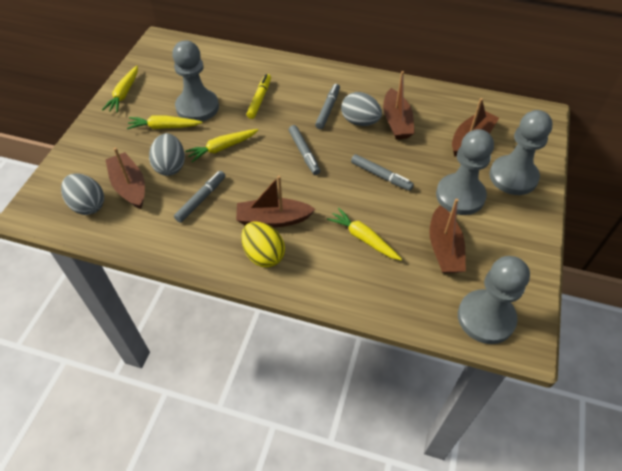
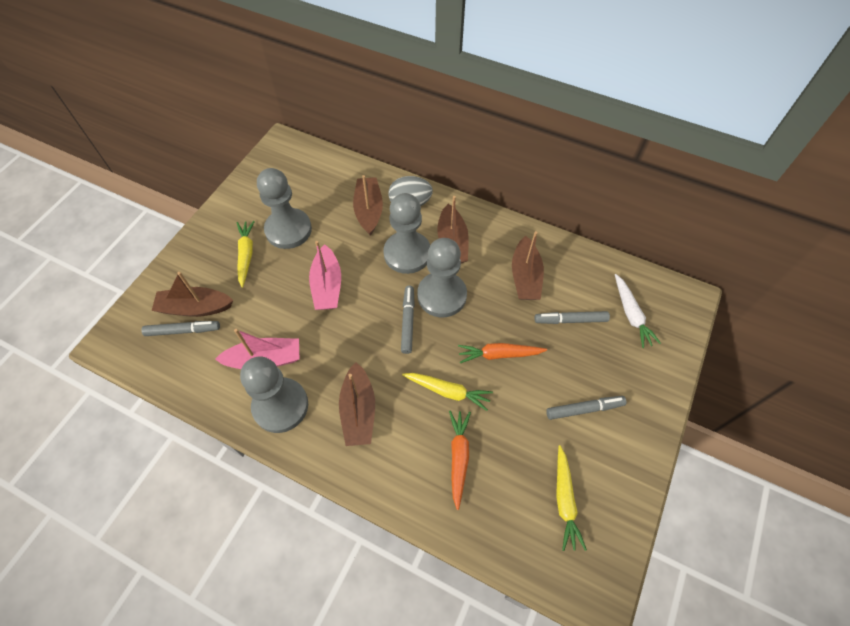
grey egg: [61,173,104,215] [149,133,185,176] [341,92,382,126] = 3 -> [388,176,433,206] = 1
orange carrot: none = 0 -> [449,411,471,510] [458,343,547,363] = 2
pink boat: none = 0 -> [215,329,299,369] [309,241,341,310] = 2
white carrot: none = 0 -> [615,274,661,348] = 1
yellow carrot: [102,66,138,113] [127,115,203,129] [185,129,258,162] [327,208,402,260] = 4 -> [237,221,255,288] [402,373,493,411] [556,445,587,551] = 3
yellow egg: [241,222,285,267] = 1 -> none = 0
yellow marker: [246,74,271,119] = 1 -> none = 0

